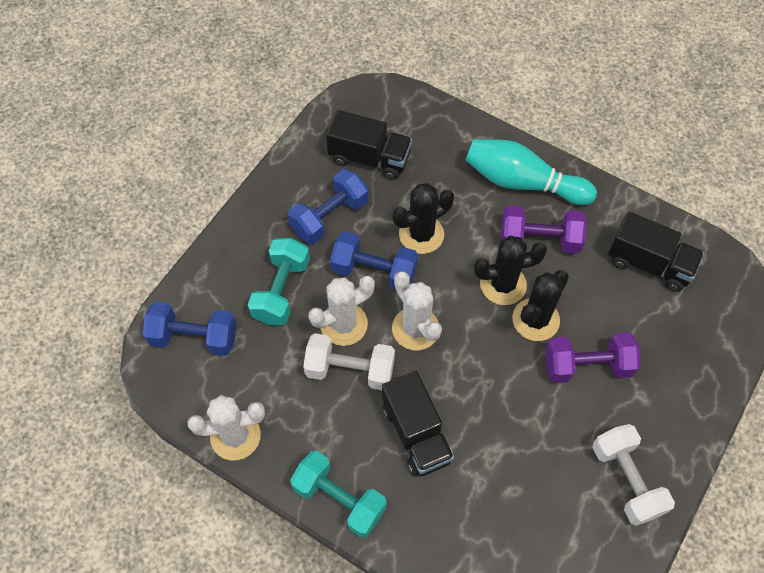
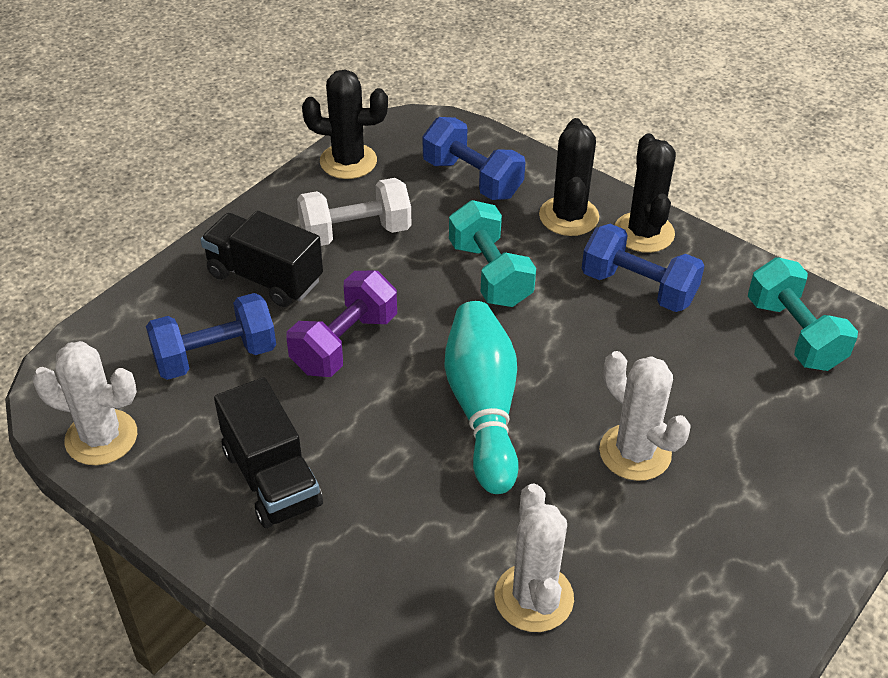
black truck: [326,110,412,180] [382,371,454,477] [608,211,704,292] = 3 -> [200,211,323,307] [214,377,323,528] = 2
purple dumbbell: [501,206,587,254] [545,332,640,383] = 2 -> [286,271,397,377] = 1
white dumbbell: [303,333,395,390] [592,424,675,526] = 2 -> [297,178,411,246] = 1

